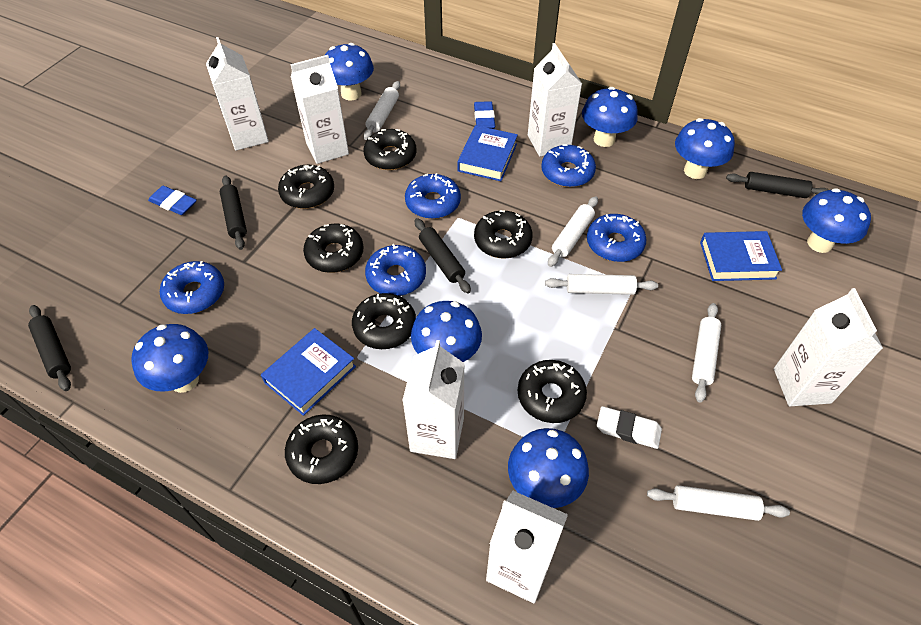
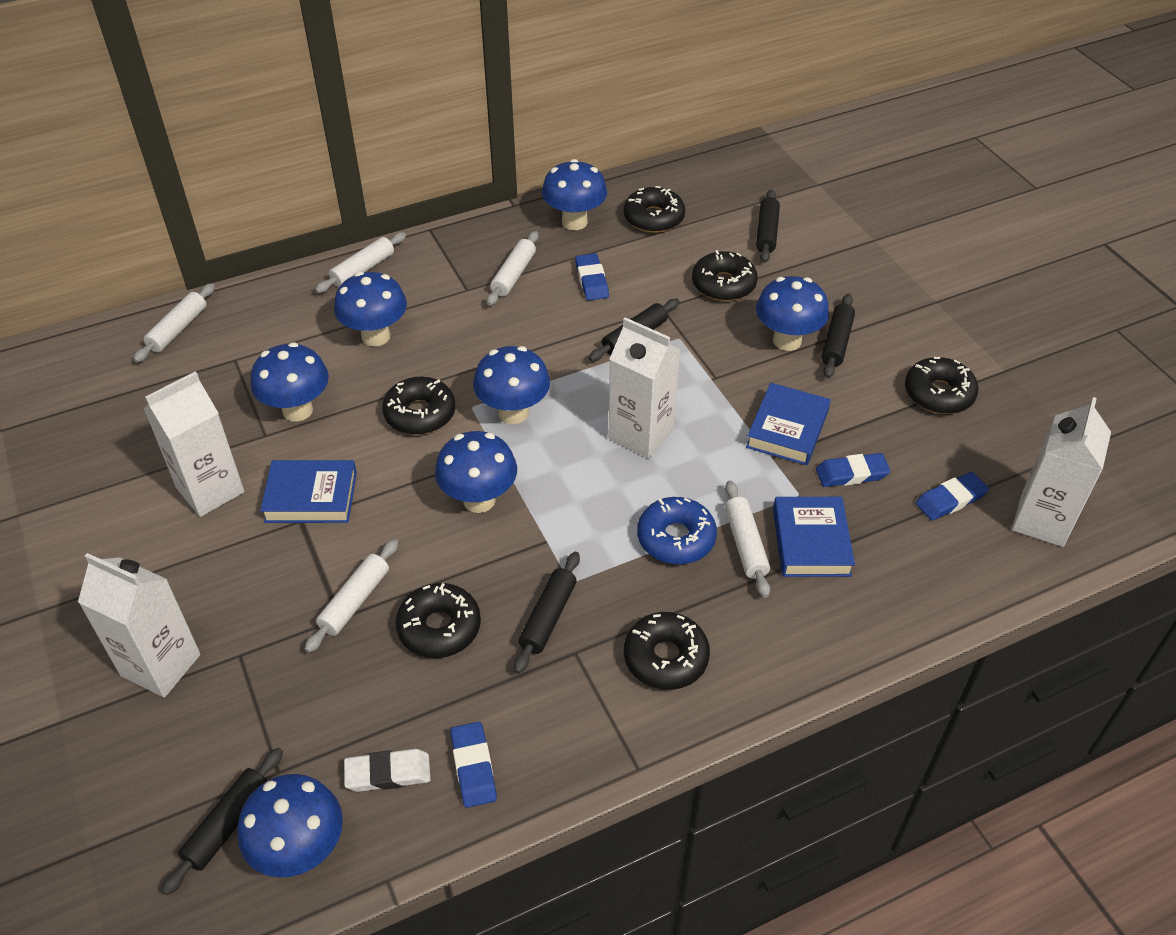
black donut: [278,165,334,209] [285,415,358,484] [303,224,364,273] [352,293,416,349] [363,129,416,170] [474,210,533,259] [518,360,587,423] = 7 -> [382,377,455,435] [396,583,481,658] [624,186,685,233] [624,612,710,690] [692,250,758,301] [905,357,978,414] = 6
black rolling pin: [28,305,71,391] [220,176,247,250] [415,218,471,294] [726,172,829,198] = 4 -> [162,747,283,895] [514,552,580,674] [589,299,680,361] [756,189,780,263] [821,294,855,378] = 5
blue donut: [160,261,224,314] [365,244,426,296] [405,173,461,219] [541,144,596,187] [587,214,647,262] = 5 -> [637,497,717,564] = 1
blue eraser: [148,186,197,215] [474,101,495,129] = 2 -> [450,722,497,808] [575,253,609,301] [816,453,890,487] [916,472,989,521] = 4
white carton: [206,37,269,150] [291,55,349,164] [402,340,465,459] [486,491,568,603] [528,43,582,157] [774,288,883,406] = 6 -> [78,553,200,698] [144,371,245,517] [608,317,681,458] [1012,397,1111,547] = 4

